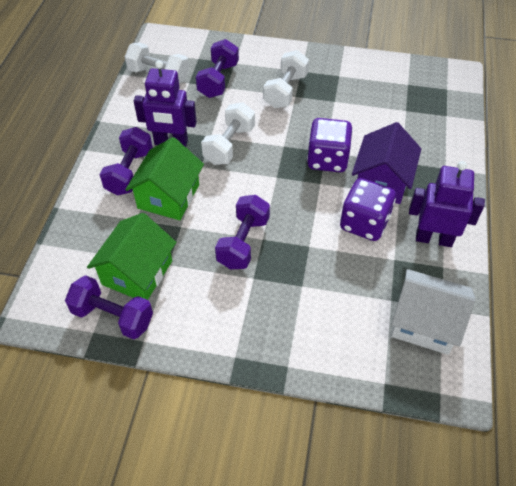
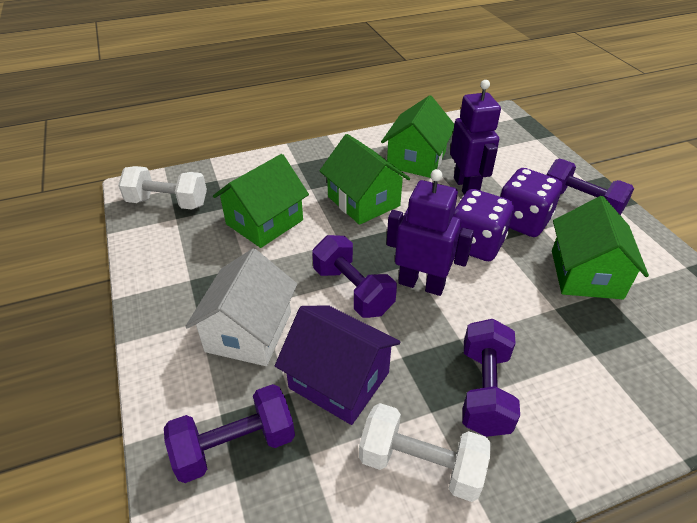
green house: [87,213,176,300] [125,137,204,220] = 2 -> [213,154,309,248] [319,134,410,225] [381,95,454,178] [552,196,649,299] = 4
white dumbbell: [125,43,189,83] [201,103,255,165] [263,50,309,108] = 3 -> [118,166,207,210] [359,403,491,502] = 2

